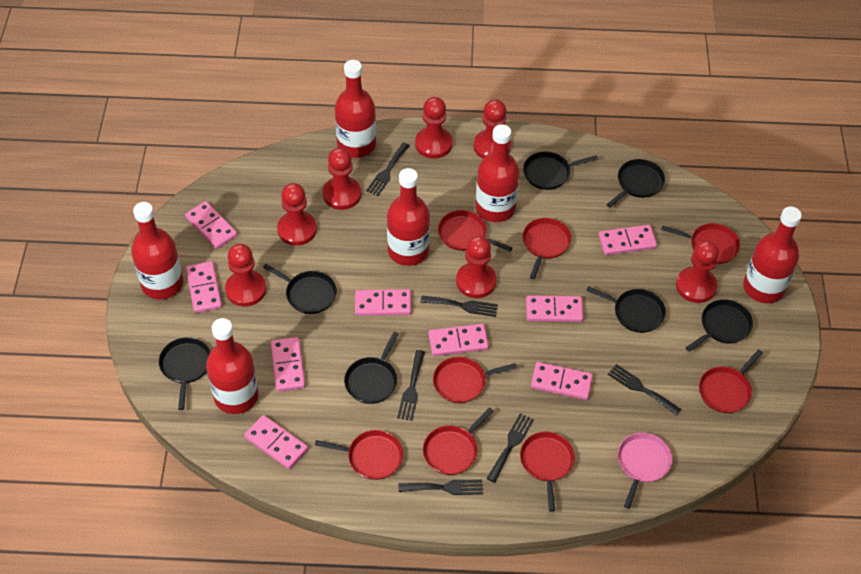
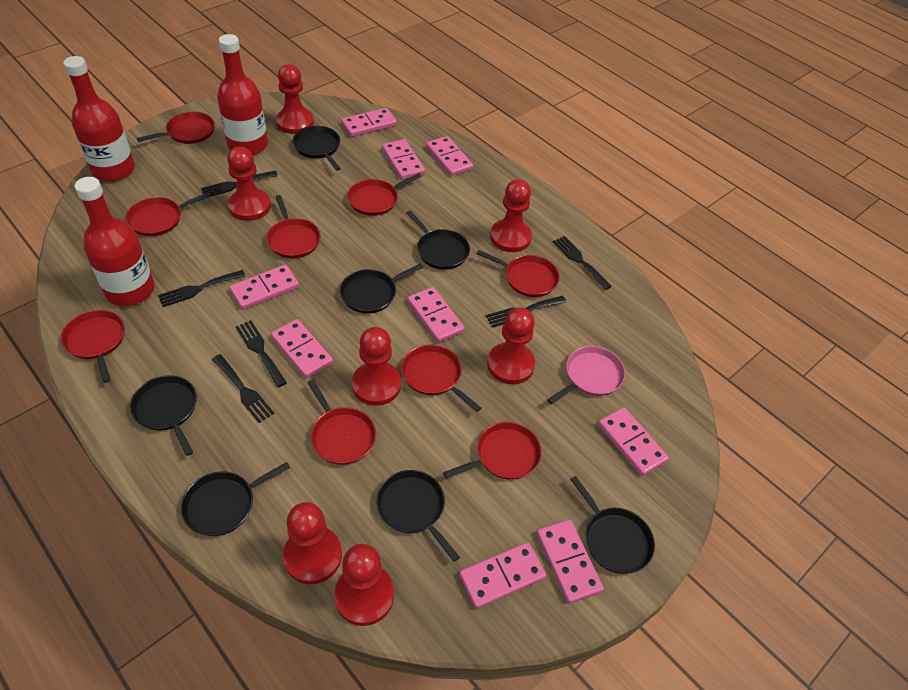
red bottle: [131,202,183,300] [206,318,259,414] [335,60,376,158] [387,168,430,266] [475,124,520,222] [743,206,802,303] = 6 -> [63,56,135,181] [75,177,155,306] [217,34,268,155] = 3
red pan: [315,430,403,480] [423,408,493,475] [433,357,517,403] [438,210,512,251] [520,431,575,512] [522,218,571,279] [661,223,740,264] [699,349,763,413] = 8 -> [61,310,125,383] [126,192,211,236] [137,112,215,144] [267,195,321,258] [307,380,376,465] [347,173,422,216] [401,345,481,412] [443,422,542,480] [476,250,559,297] = 9

